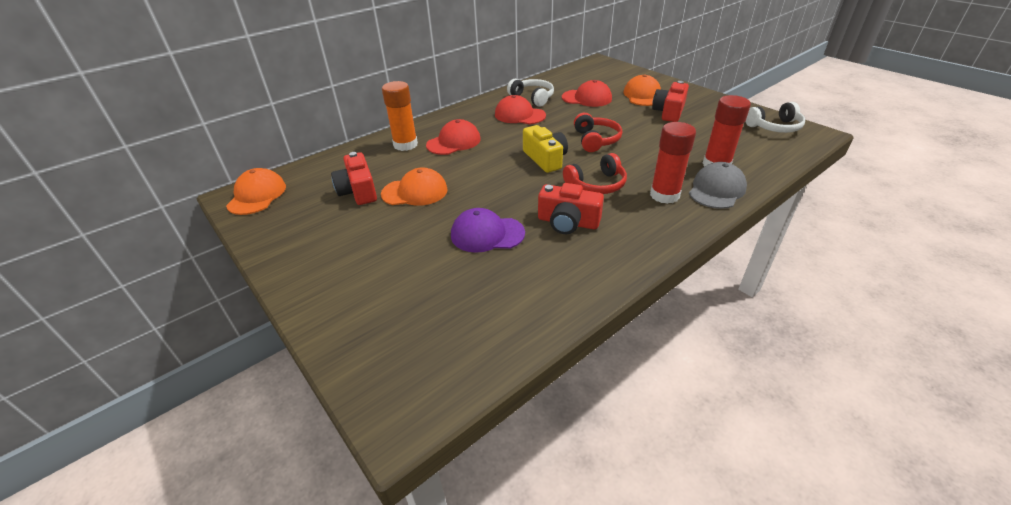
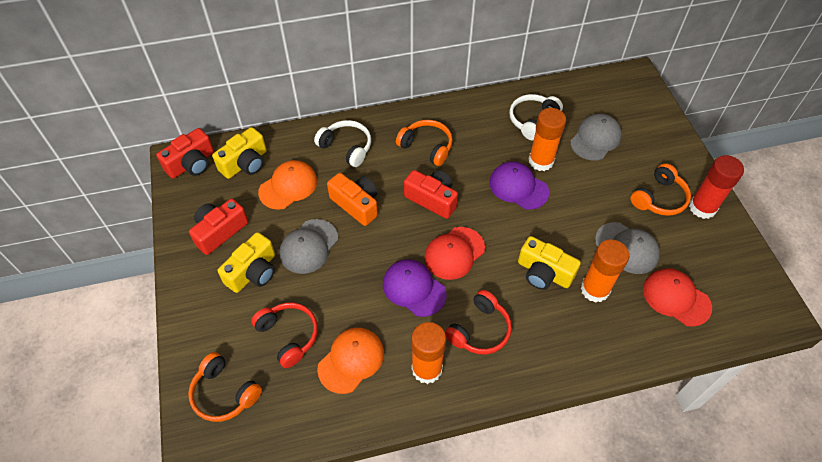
grey cap: [689,162,747,209] = 1 -> [280,219,338,274] [570,113,622,160] [595,222,660,274] = 3
orange camera: none = 0 -> [327,173,378,226] = 1
orange cap: [226,168,286,215] [381,167,448,206] [623,75,661,106] = 3 -> [258,160,317,210] [317,328,384,394] = 2
orange glue stick: [382,81,418,151] = 1 -> [411,322,446,384] [529,108,566,171] [581,239,629,303] = 3
orange headphones: none = 0 -> [188,352,262,422] [396,120,452,166] [630,163,691,216] = 3
purple cap: [451,208,525,253] = 1 -> [383,259,446,317] [489,162,549,210] = 2
red cap: [426,119,481,155] [495,95,546,124] [562,80,612,107] = 3 -> [424,227,485,280] [643,268,712,327] = 2
red glue stick: [650,122,696,204] [703,95,751,167] = 2 -> [689,155,744,219] = 1
yellow camera: [523,125,568,173] = 1 -> [212,127,267,179] [218,232,275,293] [518,236,581,290] = 3

